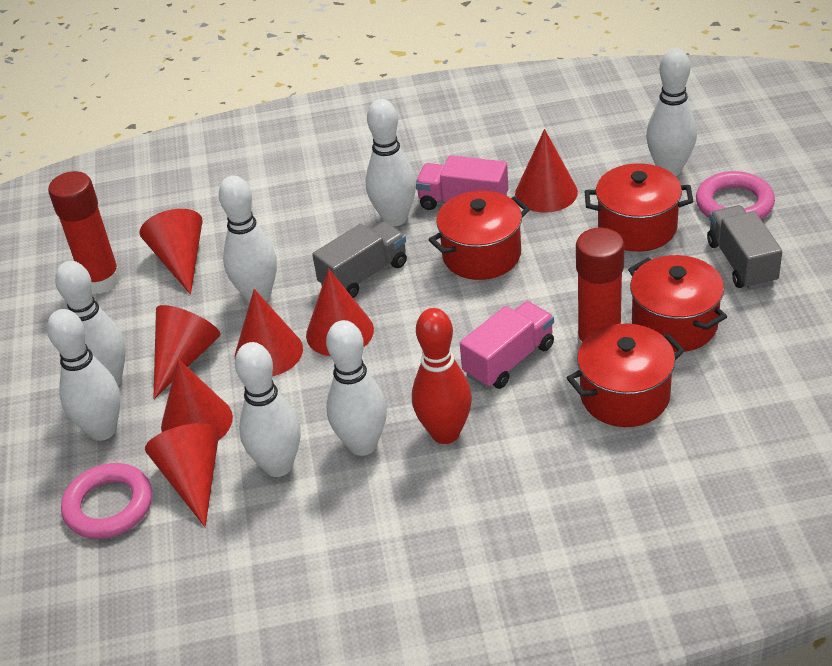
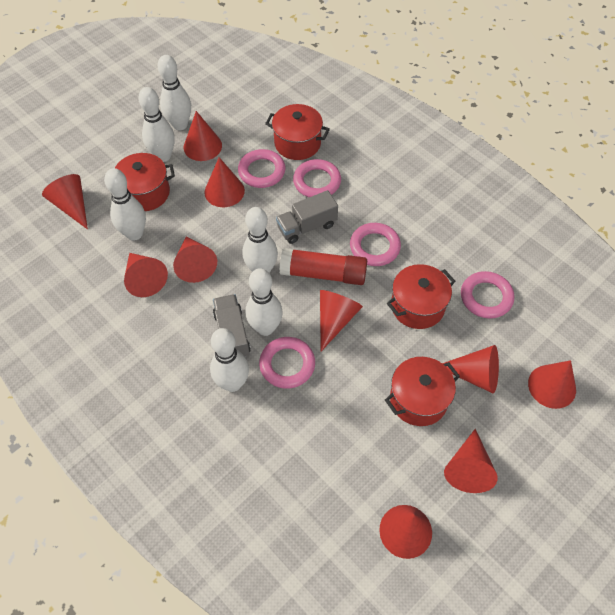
pink ring: [61,463,152,539] [696,171,775,220] = 2 -> [238,149,285,188] [259,337,315,389] [293,159,341,197] [350,223,401,266] [461,271,514,318] = 5
pink truck: [416,155,509,210] [460,301,554,389] = 2 -> none = 0
red bowling pin: [412,308,472,444] = 1 -> none = 0
red cone: [140,209,203,295] [145,423,219,527] [153,305,220,399] [161,359,233,440] [235,289,303,376] [306,268,374,356] [515,129,578,213] = 7 -> [42,174,88,229] [124,253,168,297] [173,237,217,283] [184,111,222,161] [204,157,245,207] [320,290,363,351] [379,505,432,559] [442,345,499,394] [444,429,498,493] [528,360,576,409] = 10
red glue stick: [48,171,121,294] [576,228,624,349] = 2 -> [280,248,367,285] = 1
white bowling pin: [47,309,121,441] [55,261,126,386] [219,176,277,303] [235,342,301,477] [326,320,387,456] [366,99,416,226] [646,48,697,176] = 7 -> [104,168,146,241] [138,87,175,162] [158,55,191,130] [210,328,249,392] [242,207,278,273] [246,268,283,336] = 6

